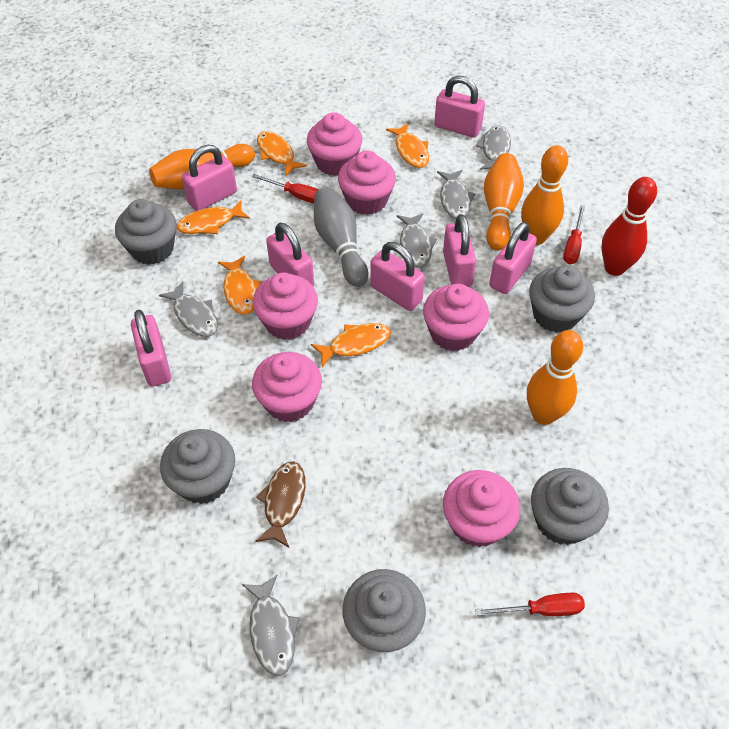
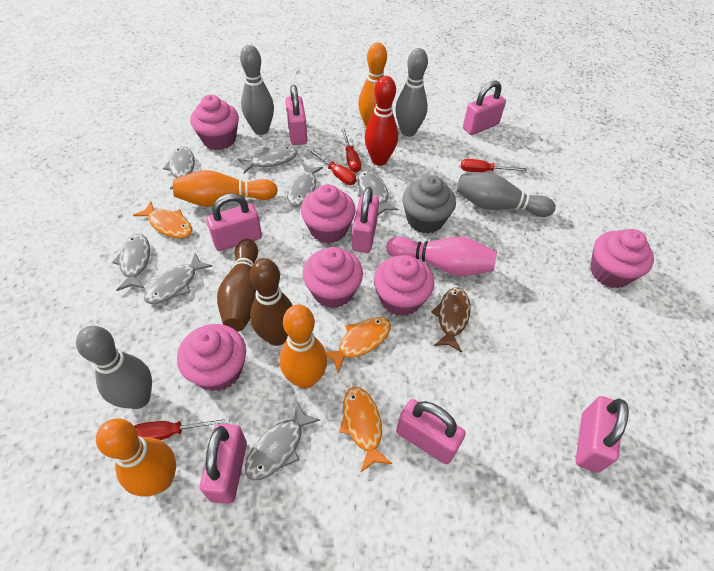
brown bowling pin: none = 0 -> [217,239,258,332] [250,258,293,346] = 2
grey bowling pin: [314,187,368,287] = 1 -> [76,326,152,409] [240,45,274,135] [395,48,428,137] [456,173,556,217] = 4
grey cupcake: [115,199,176,265] [160,429,235,504] [343,569,426,653] [529,265,595,333] [531,468,609,545] = 5 -> [402,175,456,233] = 1
grey fish: [159,282,218,337] [242,575,300,676] [397,213,437,268] [437,170,476,219] [476,125,511,170] = 5 -> [112,234,150,291] [144,253,213,304] [163,146,195,190] [237,147,297,174] [245,402,320,481] [287,163,323,206] [358,170,399,215] = 7
orange fish: [176,201,250,234] [218,256,262,315] [257,131,307,176] [311,323,391,367] [386,123,429,168] = 5 -> [133,201,192,238] [326,317,391,374] [339,387,392,473] = 3
pink bowling pin: none = 0 -> [386,237,497,276] = 1
red screwdriver: [252,174,318,203] [475,593,585,616] [563,205,585,264] = 3 -> [134,418,229,440] [308,148,357,185] [341,128,361,173] [461,159,527,172] = 4

